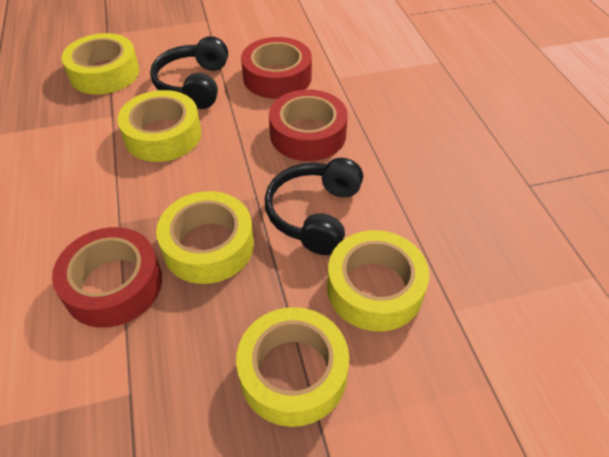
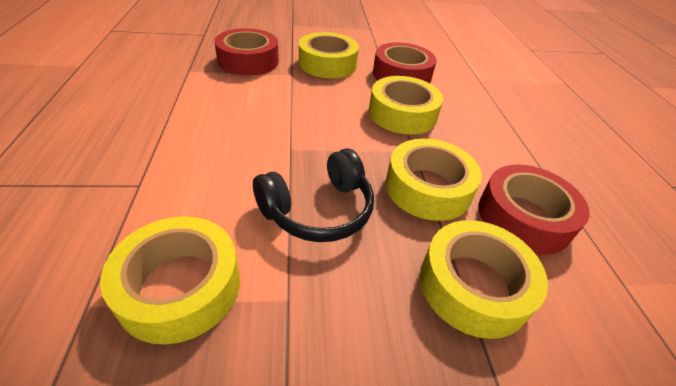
black headphones: [150,36,228,109] [265,158,363,255] = 2 -> [253,148,374,242] = 1

